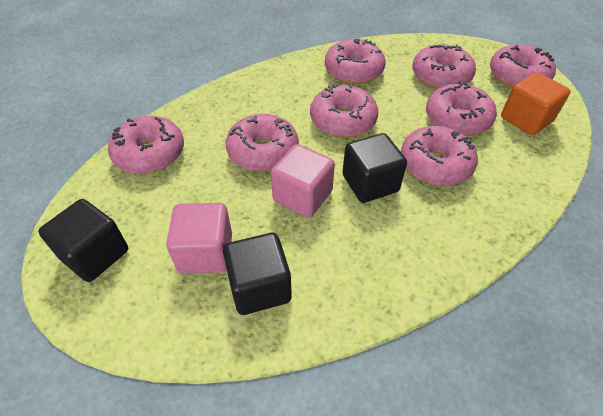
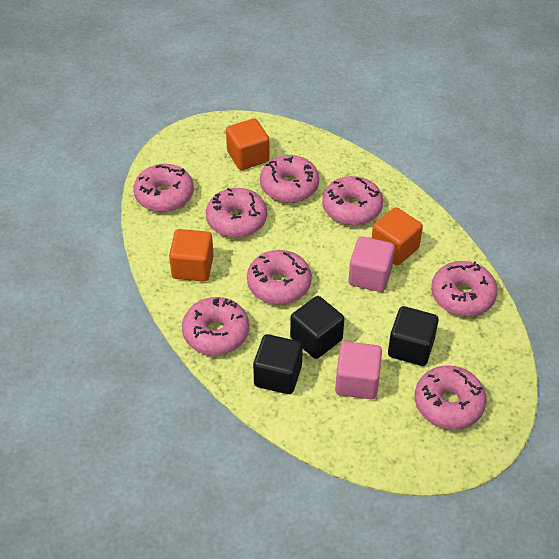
orange cube: [501,72,571,135] = 1 -> [169,229,214,282] [226,118,270,170] [372,207,423,266] = 3

